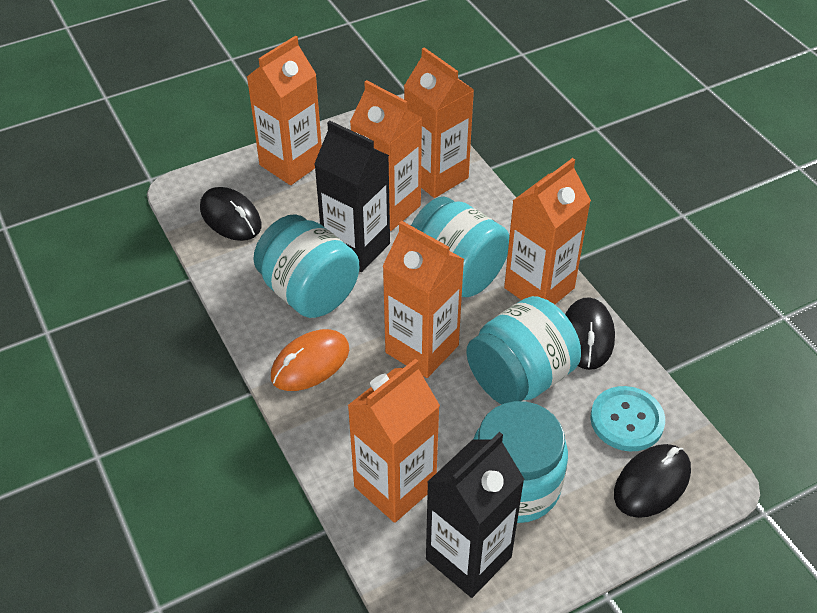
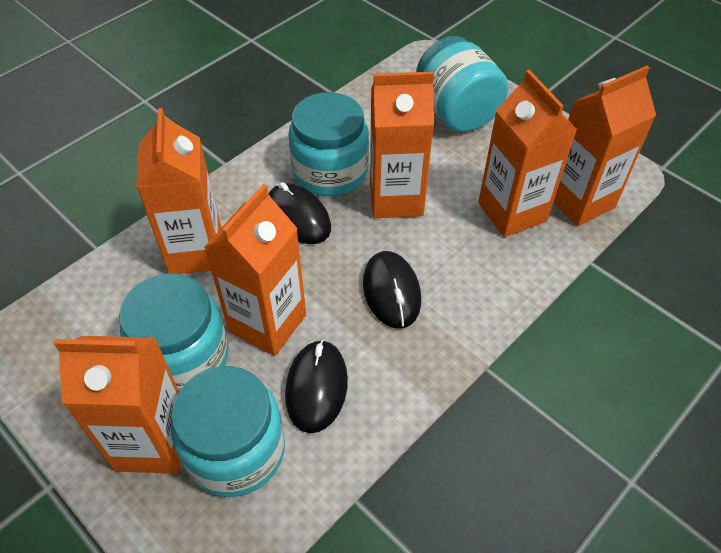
black carton: [314,120,390,272] [426,432,525,598] = 2 -> none = 0
orange mouse: [271,329,349,391] = 1 -> none = 0
turquoise button: [590,386,665,451] = 1 -> none = 0

